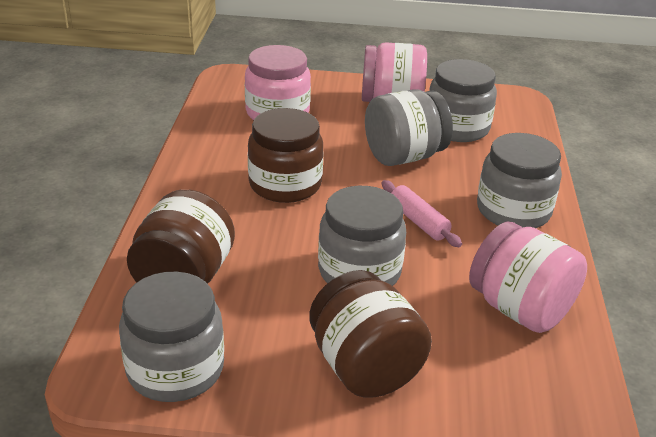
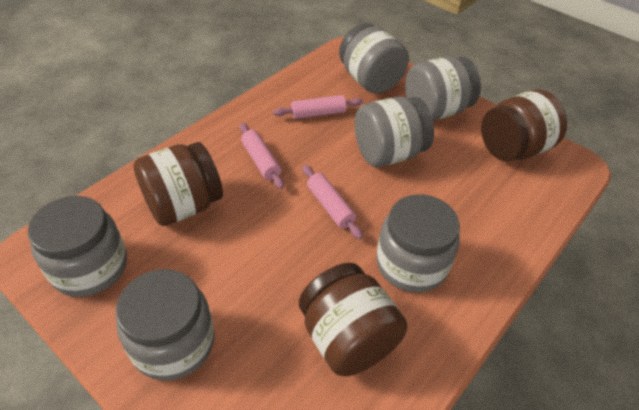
grey jar: [119,272,224,402] [318,186,406,286] [365,89,453,166] [429,59,497,142] [477,133,562,228] = 5 -> [28,196,127,297] [116,269,215,381] [339,23,409,94] [355,97,434,167] [376,194,460,293] [405,56,481,120] = 6
pink jar: [245,45,311,120] [362,42,427,102] [469,222,587,333] = 3 -> none = 0
pink rolling pin: [381,180,462,247] = 1 -> [240,123,284,189] [273,95,363,119] [303,165,363,239] = 3

